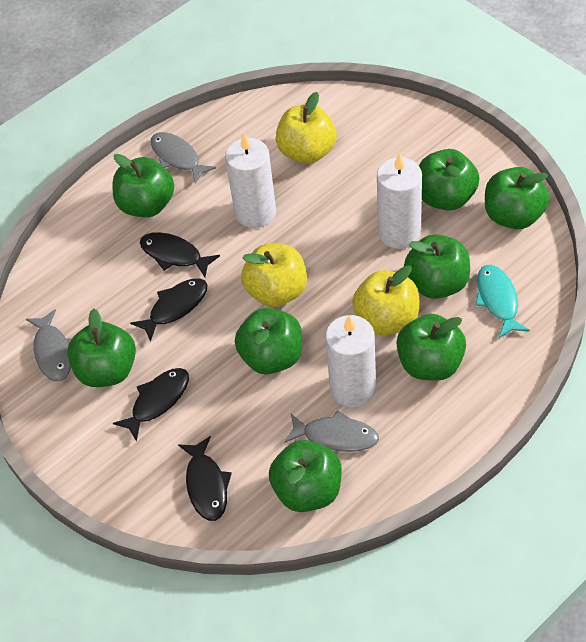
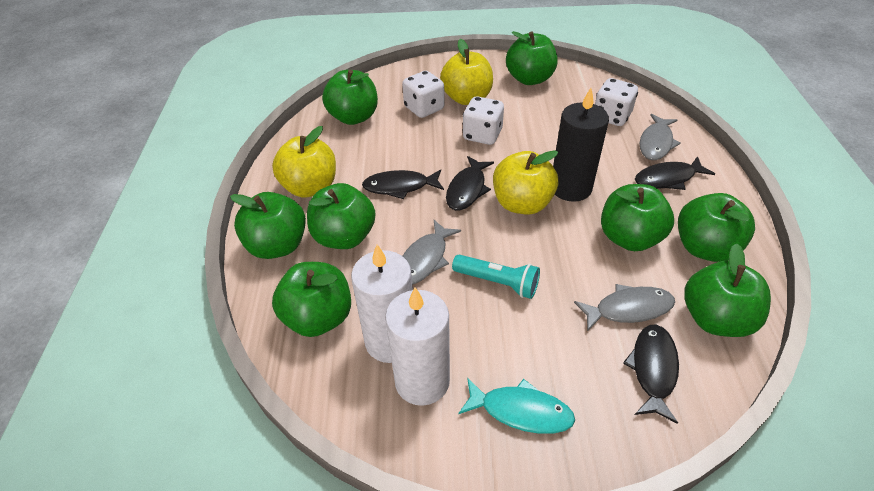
black candle: none = 0 -> [553,88,609,202] = 1
turquoise flashlight: none = 0 -> [452,254,540,299] = 1
white candle: [225,133,276,228] [326,315,376,407] [377,153,422,249] = 3 -> [351,244,413,363] [385,287,450,406] = 2
white dice: none = 0 -> [402,71,445,118] [463,96,504,145] [595,78,638,126] = 3

